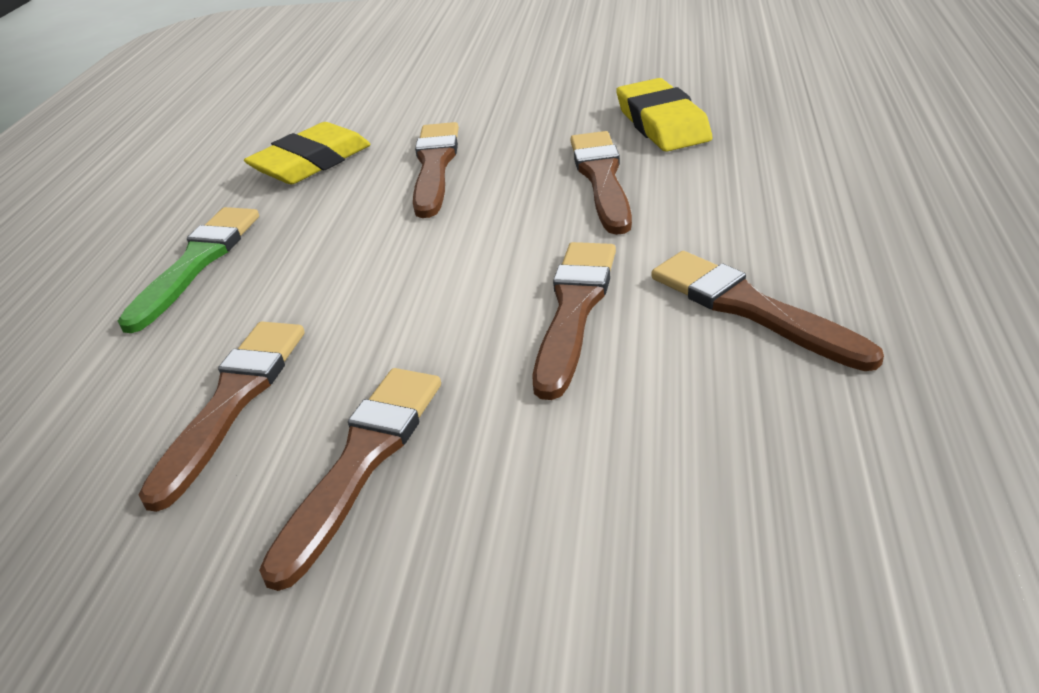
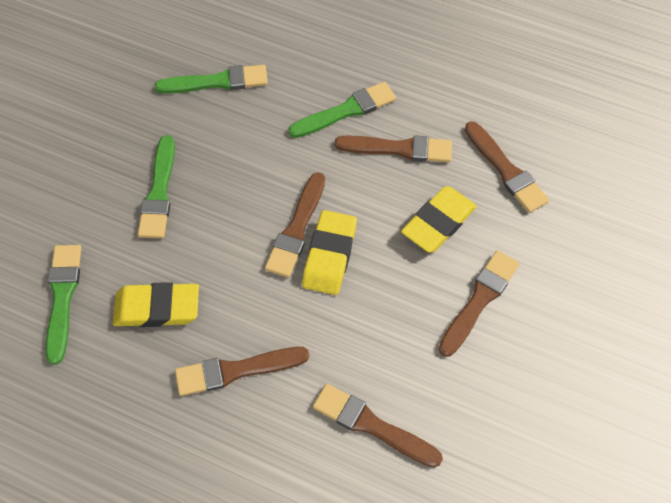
green brush: [118,207,259,333] = 1 -> [45,245,82,365] [138,135,175,238] [155,65,268,94] [288,82,396,138] = 4
yellow eraser: [244,122,371,184] [616,78,712,151] = 2 -> [113,282,199,327] [302,210,357,295] [401,186,477,253] = 3

